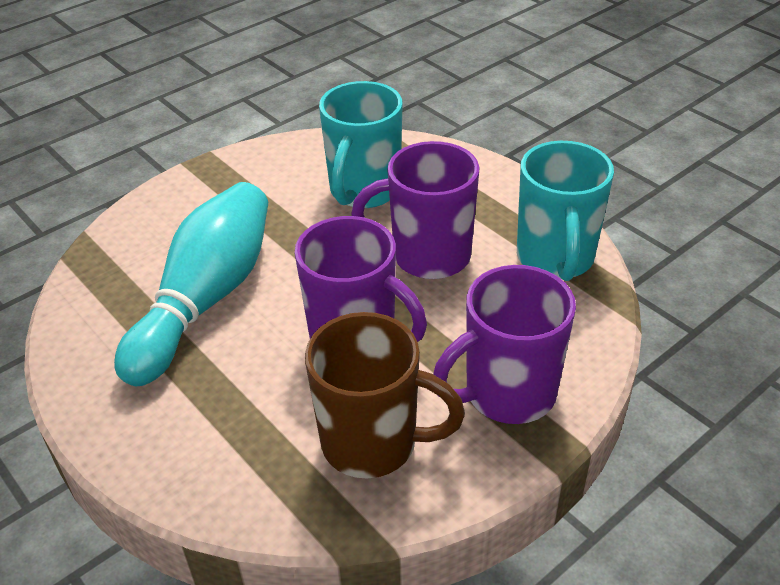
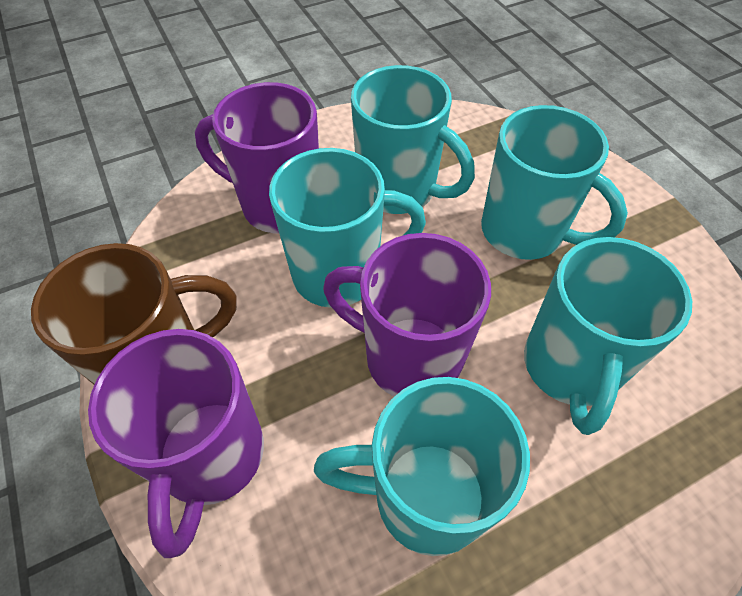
turquoise bowling pin: [114,182,268,386] = 1 -> none = 0
turquoise mug: [319,81,402,208] [517,141,614,281] = 2 -> [269,148,426,308] [314,377,530,556] [351,65,475,214] [481,105,628,260] [524,237,692,435] = 5

